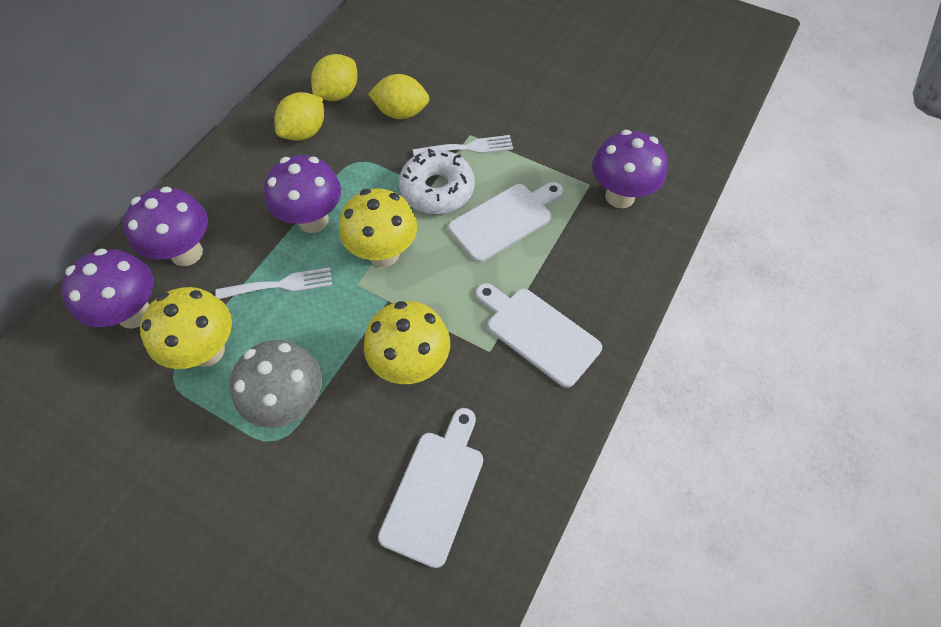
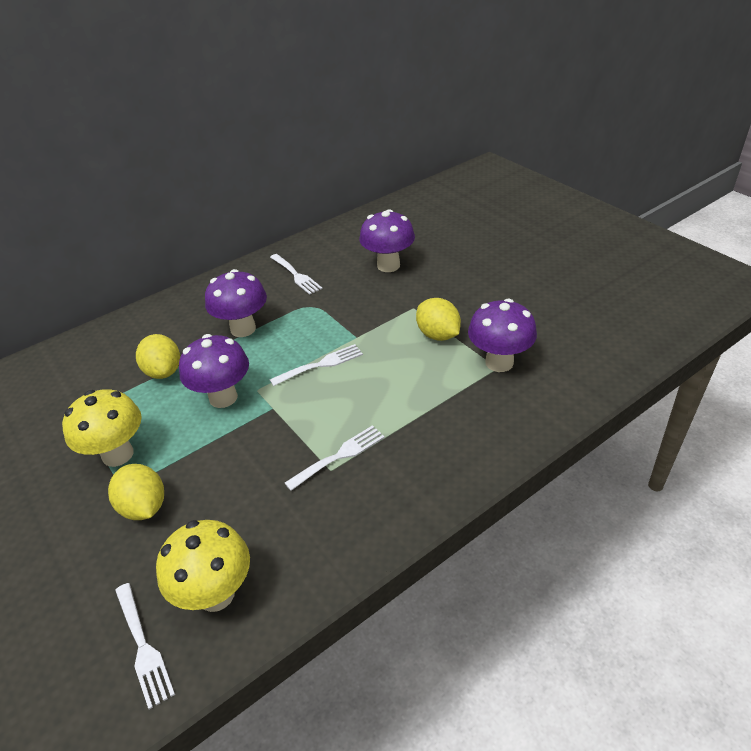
grey mushroom: [230,340,322,428] = 1 -> none = 0
white cutting board: [378,408,483,568] [449,182,563,262] [476,283,602,388] = 3 -> none = 0
white donut: [399,149,475,214] = 1 -> none = 0
white fork: [215,267,332,299] [413,135,513,156] = 2 -> [115,583,175,709] [270,254,322,295] [270,344,363,386] [285,425,385,491] = 4
yellow mushroom: [140,287,232,369] [339,188,417,267] [364,301,450,384] = 3 -> [62,389,142,467] [156,520,250,612] = 2

